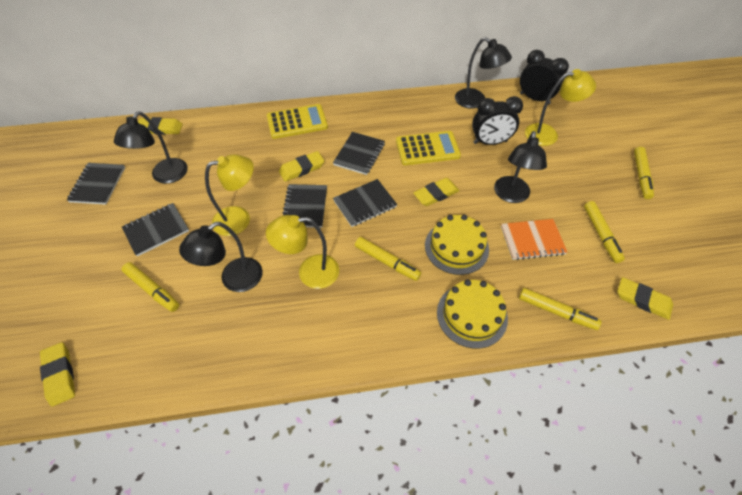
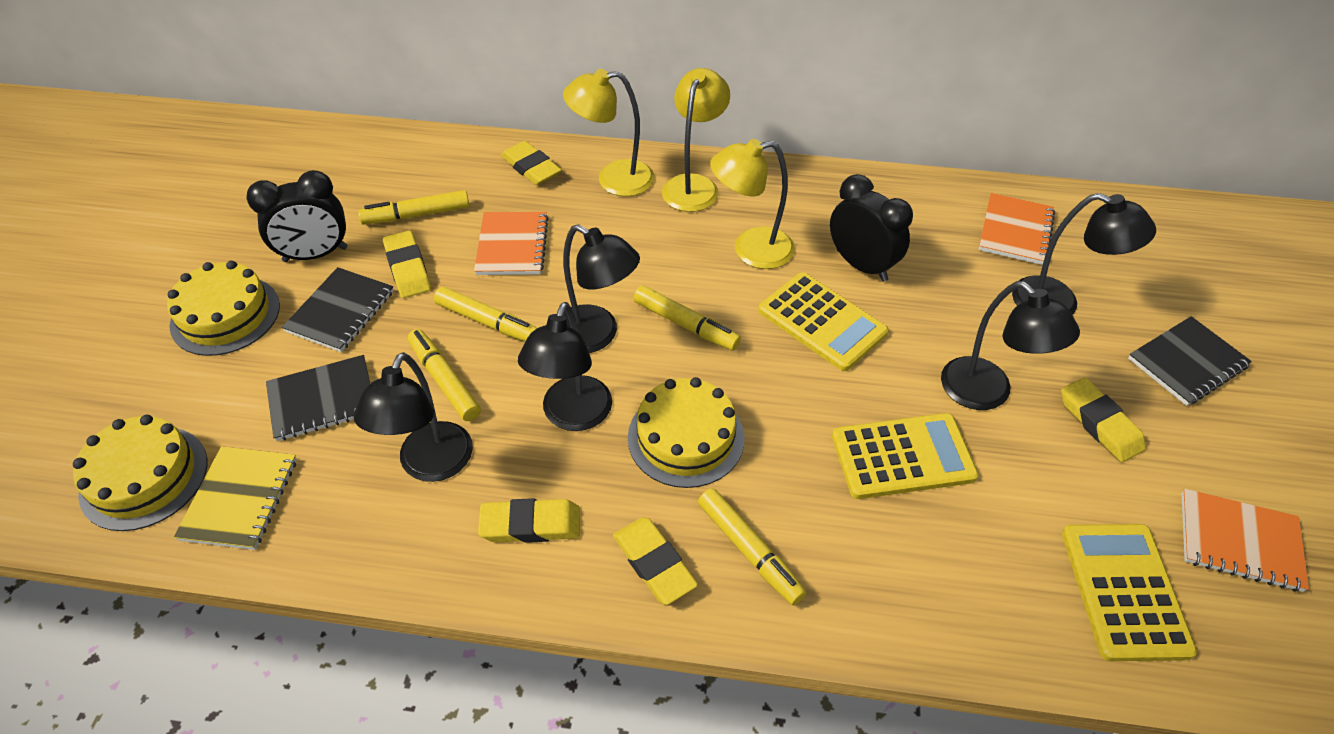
black lamp: [114,112,188,184] [179,222,263,292] [455,37,512,109] [494,131,547,203] = 4 -> [354,352,473,482] [518,302,612,431] [563,224,640,353] [941,281,1080,410] [1012,193,1156,315] = 5
black notebook: [67,163,125,205] [122,203,189,256] [283,184,327,228] [333,132,385,175] [333,179,397,227] = 5 -> [266,355,370,441] [282,267,394,352] [1128,316,1252,406] = 3
orange notebook: [501,219,568,260] = 1 -> [474,211,549,275] [979,193,1055,265] [1182,489,1309,592] = 3
yellow cake: [425,215,489,275] [437,280,508,349] = 2 -> [73,415,207,531] [167,261,280,356] [628,377,745,488] = 3
yellow calculator: [267,104,328,139] [396,131,461,165] = 2 -> [758,272,889,371] [832,413,979,499] [1062,524,1197,661] = 3
yellow notebook: none = 0 -> [174,446,297,550] = 1

